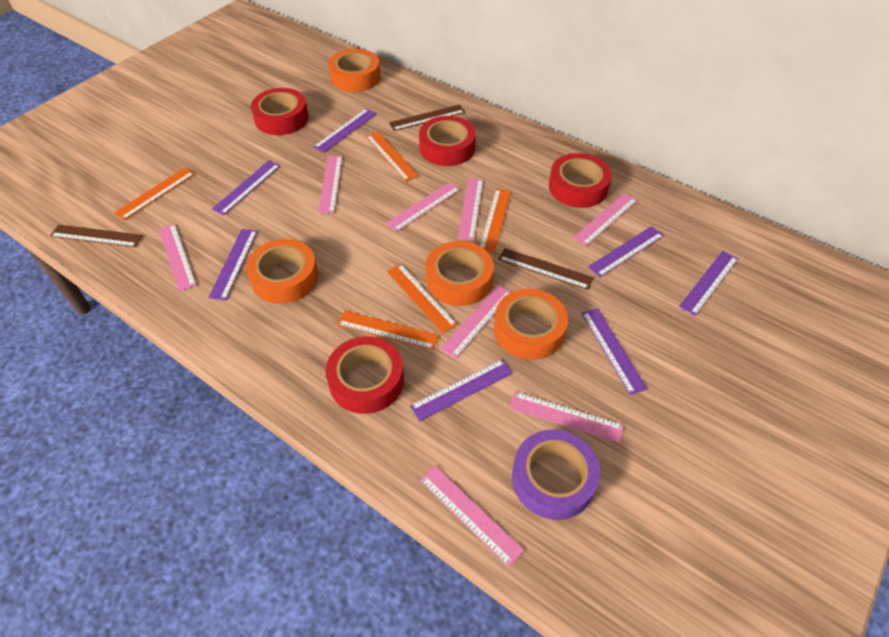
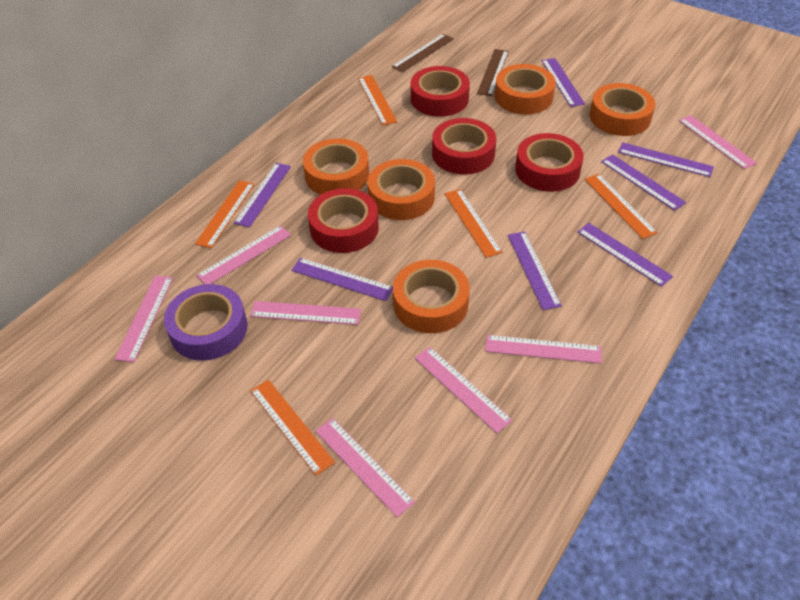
brown ruler: [50,225,143,247] [389,104,465,131] [498,248,593,290] = 3 -> [392,34,454,72] [477,49,509,96] = 2
orange tape: [246,239,318,304] [328,49,381,92] [426,241,494,306] [494,289,568,360] = 4 -> [303,138,369,195] [368,159,435,220] [393,260,470,333] [495,64,556,115] [589,83,655,136] = 5
pink ruler: [158,224,196,291] [318,156,342,213] [386,182,460,232] [420,466,524,567] [441,285,511,358] [458,178,483,240] [510,392,624,443] [573,193,637,246] = 8 -> [114,275,173,362] [196,225,291,284] [250,301,361,325] [315,418,415,518] [415,347,513,433] [485,335,602,364] [679,115,757,169] = 7

